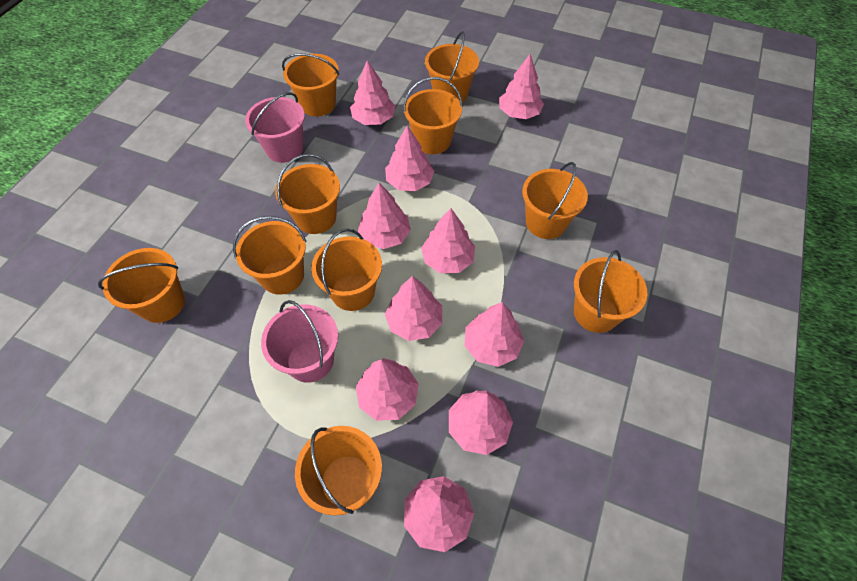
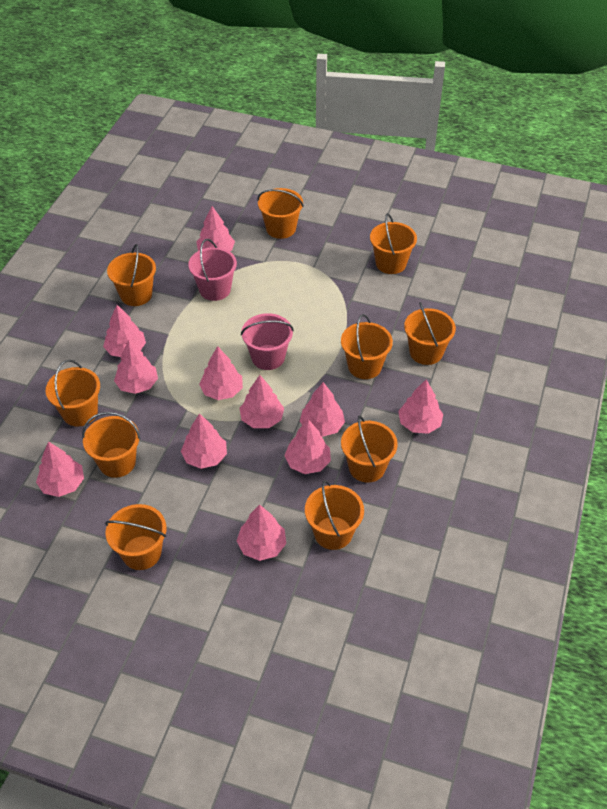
pink tree: [350,60,395,125] [356,358,418,421] [358,183,411,249] [385,125,434,191] [385,276,442,341] [404,476,474,552] [421,208,475,273] [449,390,513,455] [465,302,524,367] [499,54,544,119] = 10 -> [36,441,84,497] [103,305,146,357] [114,340,158,394] [181,413,227,469] [196,206,235,251] [199,346,243,400] [237,505,286,561] [239,375,284,428] [284,419,331,474] [300,382,345,437] [398,380,444,434] = 11

